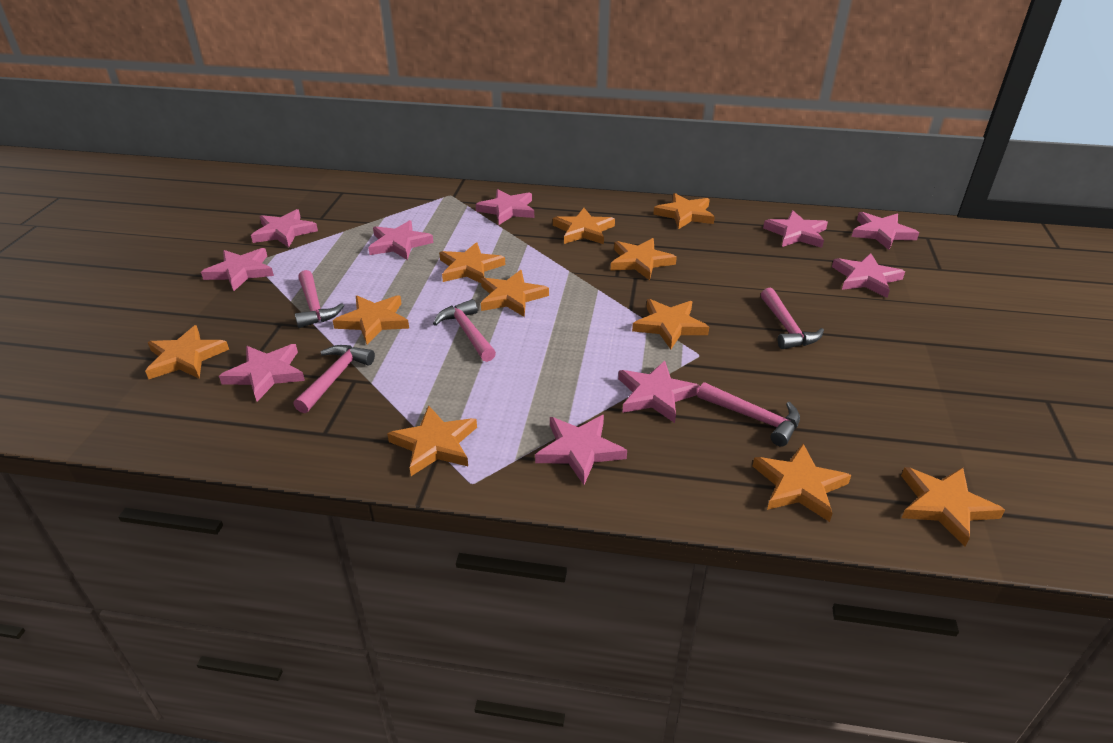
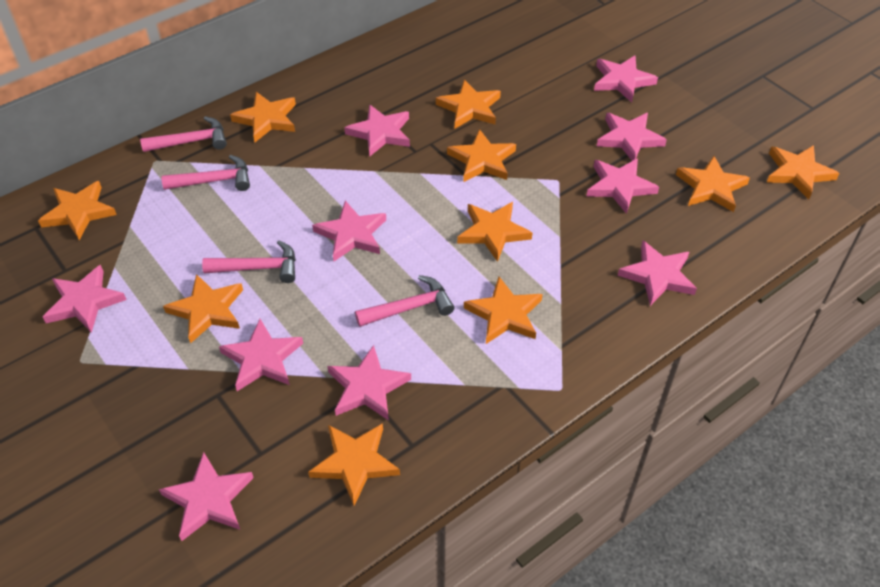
orange star: [145,325,229,379] [333,295,409,344] [387,405,477,476] [439,242,505,283] [481,270,549,317] [553,208,615,244] [611,238,677,280] [632,299,709,349] [653,193,715,229] [753,444,851,522] [901,467,1005,547] = 11 -> [38,181,117,240] [163,274,243,344] [230,92,296,142] [308,423,400,506] [436,80,501,128] [447,129,516,182] [457,202,532,262] [464,277,543,344] [676,156,750,212] [766,145,840,199] = 10
pink hammer: [293,345,375,413] [295,270,344,328] [433,299,496,362] [697,382,800,447] [761,288,824,349] = 5 -> [140,116,227,152] [161,155,250,191] [202,240,296,283] [355,275,454,327] = 4

